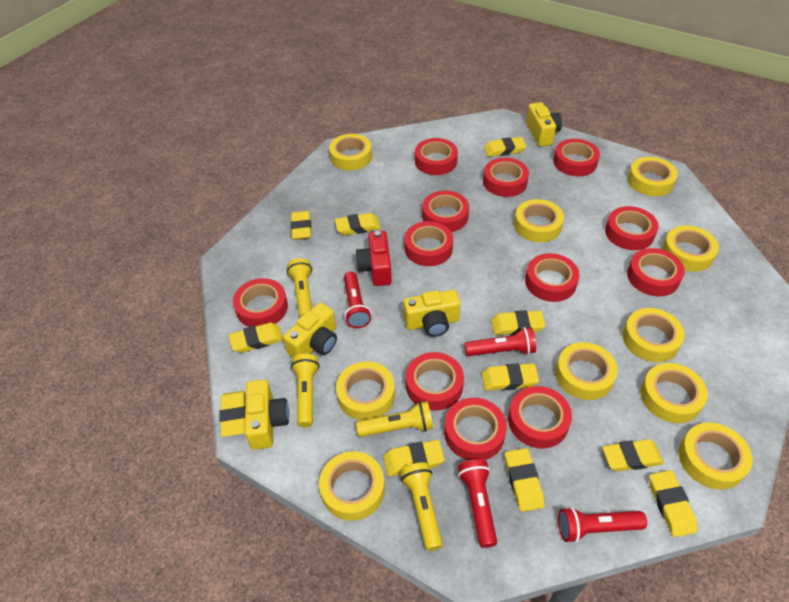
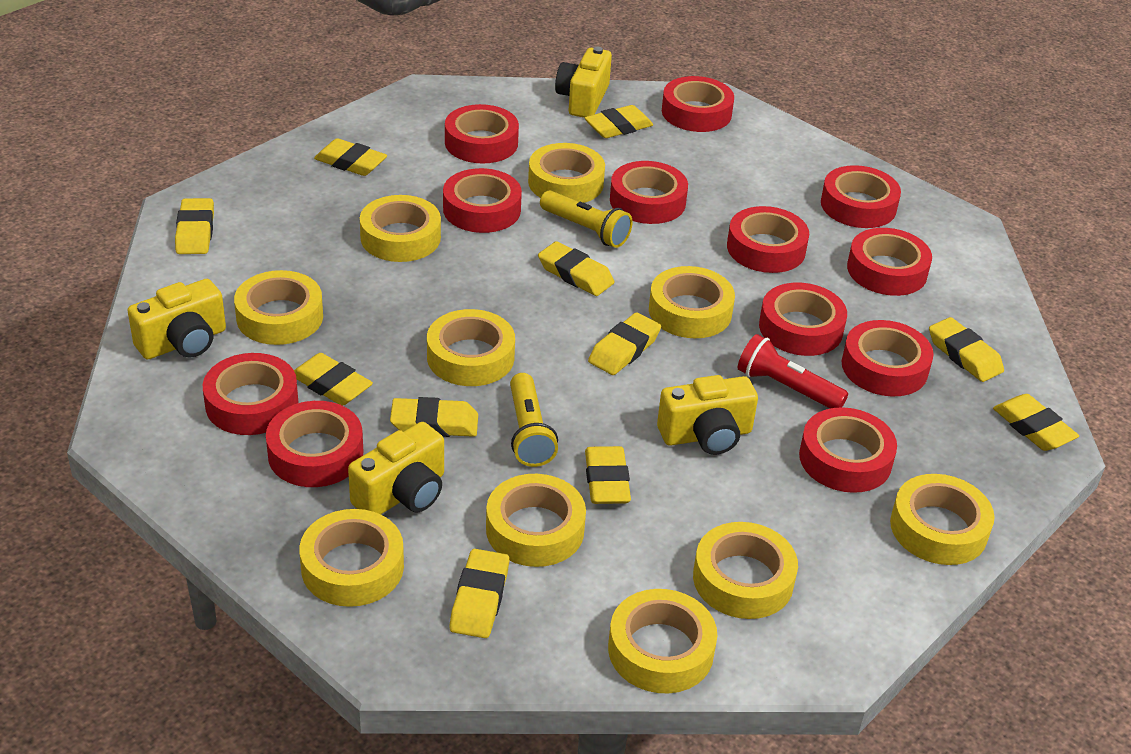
red camera: [356,231,392,286] = 1 -> none = 0
red flashlight: [344,271,371,328] [458,459,497,548] [464,327,536,356] [558,507,647,543] = 4 -> [738,334,848,409] = 1
yellow flashlight: [287,258,312,317] [291,354,320,427] [356,401,433,437] [400,462,443,551] = 4 -> [510,373,558,467] [540,191,633,248] = 2

